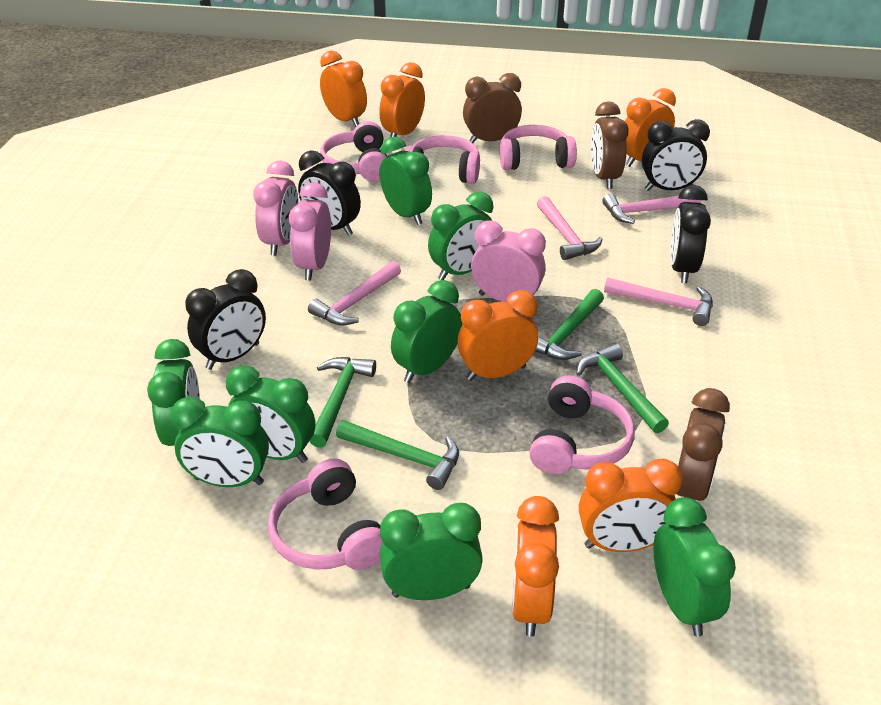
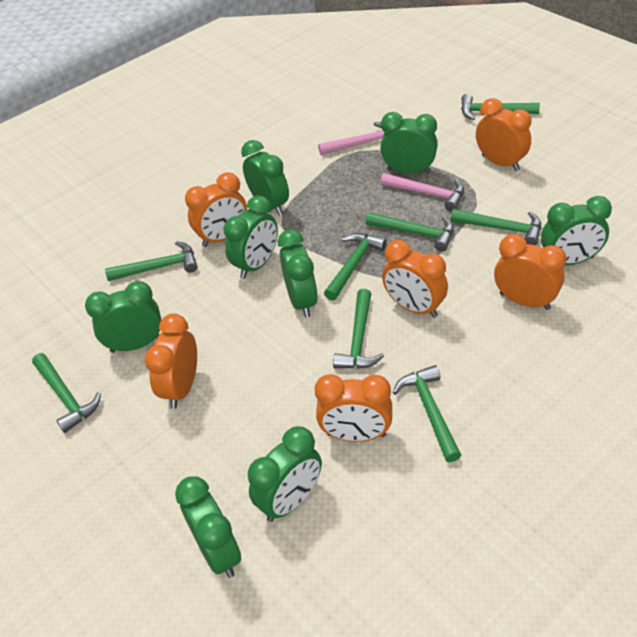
black clock: [185,269,266,370] [298,150,361,236] [642,119,710,191] [670,185,711,283] = 4 -> none = 0
brown clock: [463,73,522,143] [591,101,629,189] [677,388,730,501] = 3 -> none = 0
green hammer: [310,357,376,448] [336,420,459,490] [535,289,604,360] [576,343,669,433] = 4 -> [32,353,101,433] [105,241,197,281] [324,233,387,301] [333,289,384,369] [366,212,454,252] [393,365,461,462] [451,209,541,245] [461,94,540,120] = 8
pink clock: [253,161,299,256] [289,182,331,280] [471,220,546,302] = 3 -> none = 0
pink hammer: [308,261,401,326] [537,196,602,260] [602,194,701,224] [604,278,713,326] = 4 -> [318,122,384,155] [380,173,464,211] = 2
pink headphones: [268,459,383,570] [320,121,387,182] [404,135,480,184] [500,125,577,170] [529,375,635,474] = 5 -> none = 0

